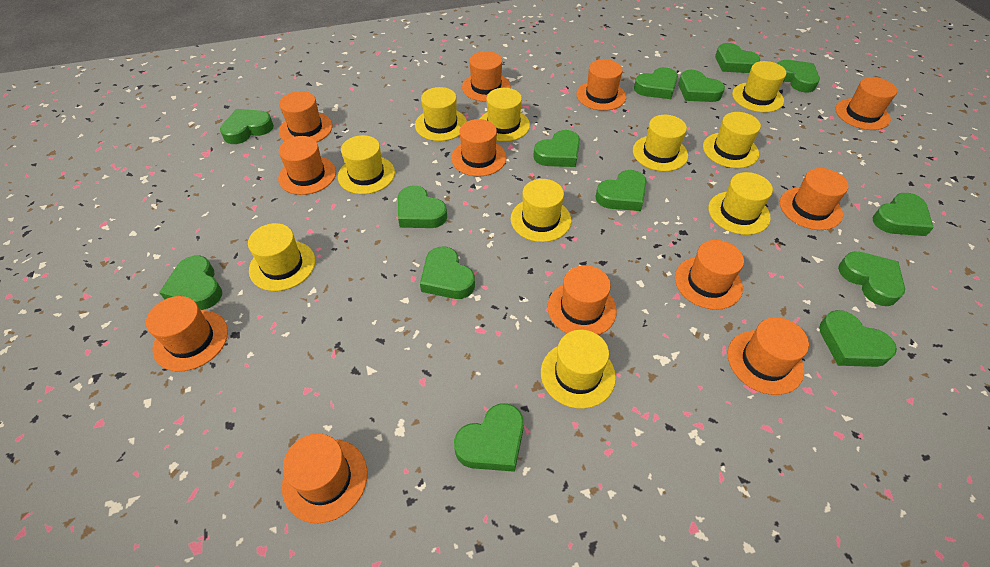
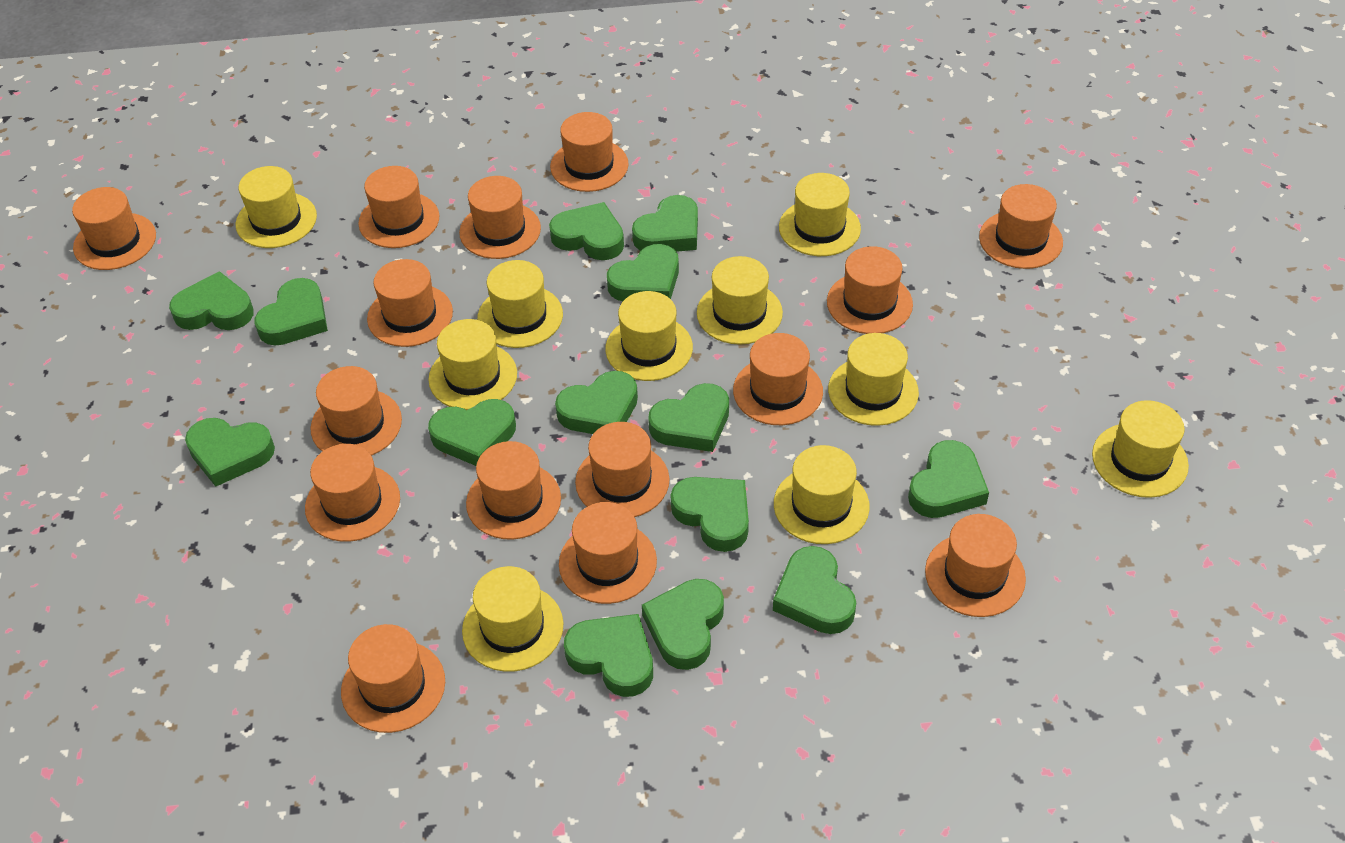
orange hat: [146,296,228,372] [278,136,336,195] [279,91,332,142] [282,434,367,523] [451,119,507,177] [462,51,511,102] [548,265,617,335] [576,59,626,111] [675,240,744,310] [728,317,809,395] [780,168,849,230] [836,77,897,130] = 12 -> [72,187,156,270] [305,444,400,542] [310,366,402,456] [341,624,445,733] [358,166,439,248] [367,259,453,347] [459,176,541,259] [466,441,561,540] [550,112,629,192] [559,502,657,604] [575,422,670,517] [733,333,823,425] [827,246,913,334] [925,514,1026,617] [979,184,1063,269] = 15

